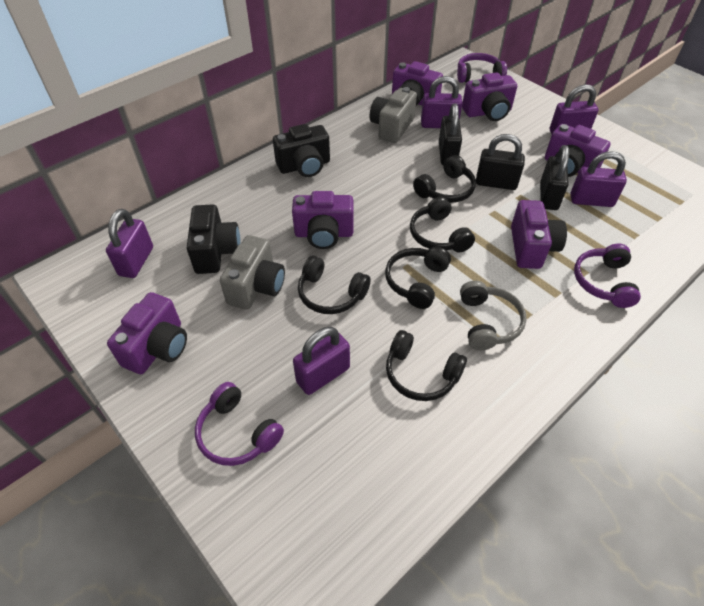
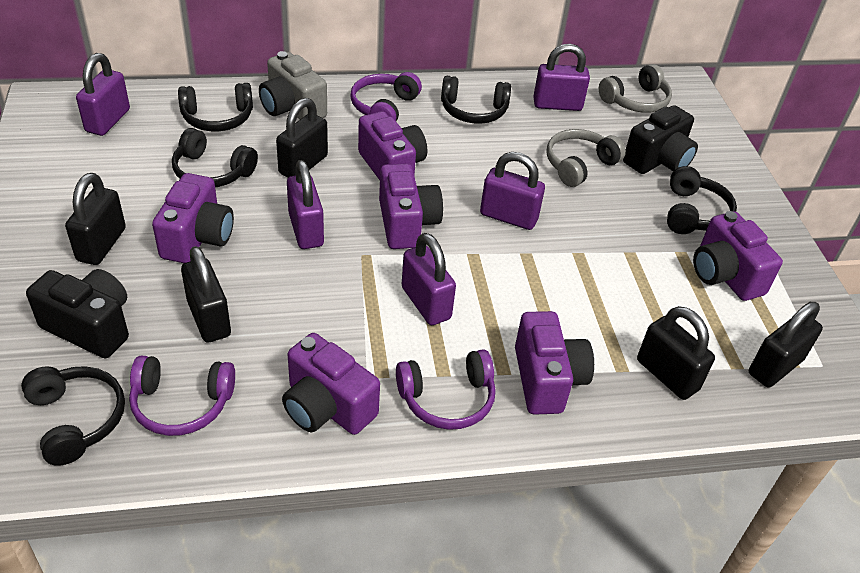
black padlock: [439,103,462,165] [476,134,525,190] [540,145,569,210] = 3 -> [65,173,126,265] [181,246,231,343] [276,98,328,177] [637,306,715,400] [749,302,823,387] = 5
grey camera: [220,235,285,310] [370,87,417,143] = 2 -> [259,51,327,120] = 1
grey headphones: [460,281,527,350] = 1 -> [546,129,626,187] [599,64,672,113] = 2

